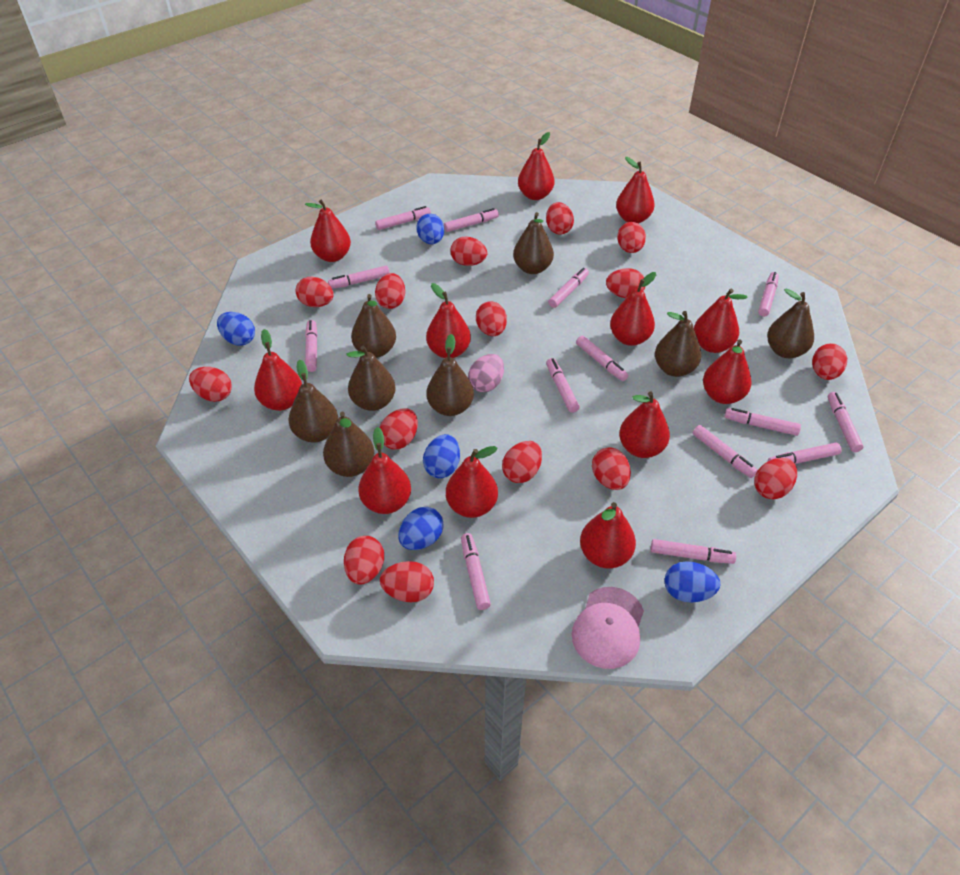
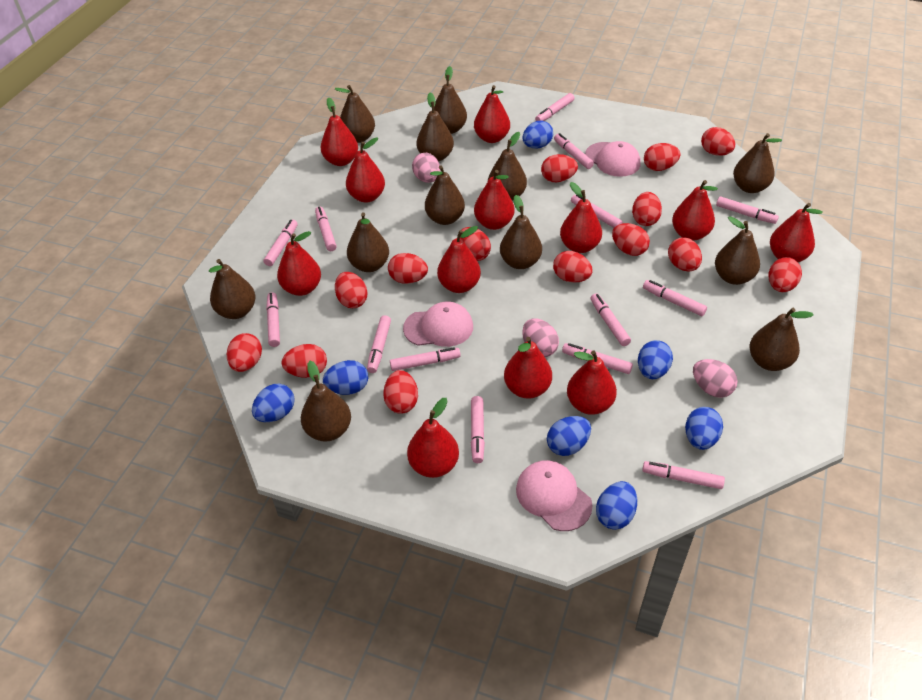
blue egg: [217,312,255,346] [399,507,444,550] [416,214,444,244] [423,434,460,479] [664,561,721,603] = 5 -> [252,384,294,422] [323,360,368,395] [522,121,553,148] [547,416,591,456] [596,481,637,530] [638,340,673,379] [685,407,723,450] = 7
brown pear: [289,360,338,442] [323,412,374,477] [347,346,396,411] [351,294,396,358] [426,334,474,416] [513,212,554,274] [655,311,701,377] [767,289,814,358] = 8 -> [209,259,255,319] [301,361,351,442] [335,85,375,143] [347,212,389,272] [416,93,454,161] [425,165,465,225] [434,66,467,134] [488,132,527,201] [500,195,542,269] [715,216,760,285] [733,133,782,193] [749,308,814,371] = 12
pink cap: [572,587,644,669] = 1 -> [403,301,473,347] [516,460,593,531] [585,141,641,177] = 3
pink egg: [468,354,504,392] = 1 -> [412,153,440,183] [523,318,559,357] [693,359,738,398] = 3
red egg: [189,367,232,402] [296,277,334,307] [344,536,384,585] [375,273,405,309] [380,408,418,450] [380,561,434,602] [450,236,488,266] [476,301,507,336] [502,441,542,483] [546,202,574,235] [592,447,631,490] [606,268,645,298] [617,222,646,253] [754,458,797,499] [812,343,847,380] = 15 -> [227,333,262,372] [281,344,327,378] [335,272,368,308] [383,370,418,414] [388,253,428,284] [460,227,491,261] [541,154,578,182] [553,251,593,283] [612,223,650,256] [632,192,662,226] [644,143,680,171] [668,237,702,272] [701,127,735,156] [768,257,802,292] = 14

